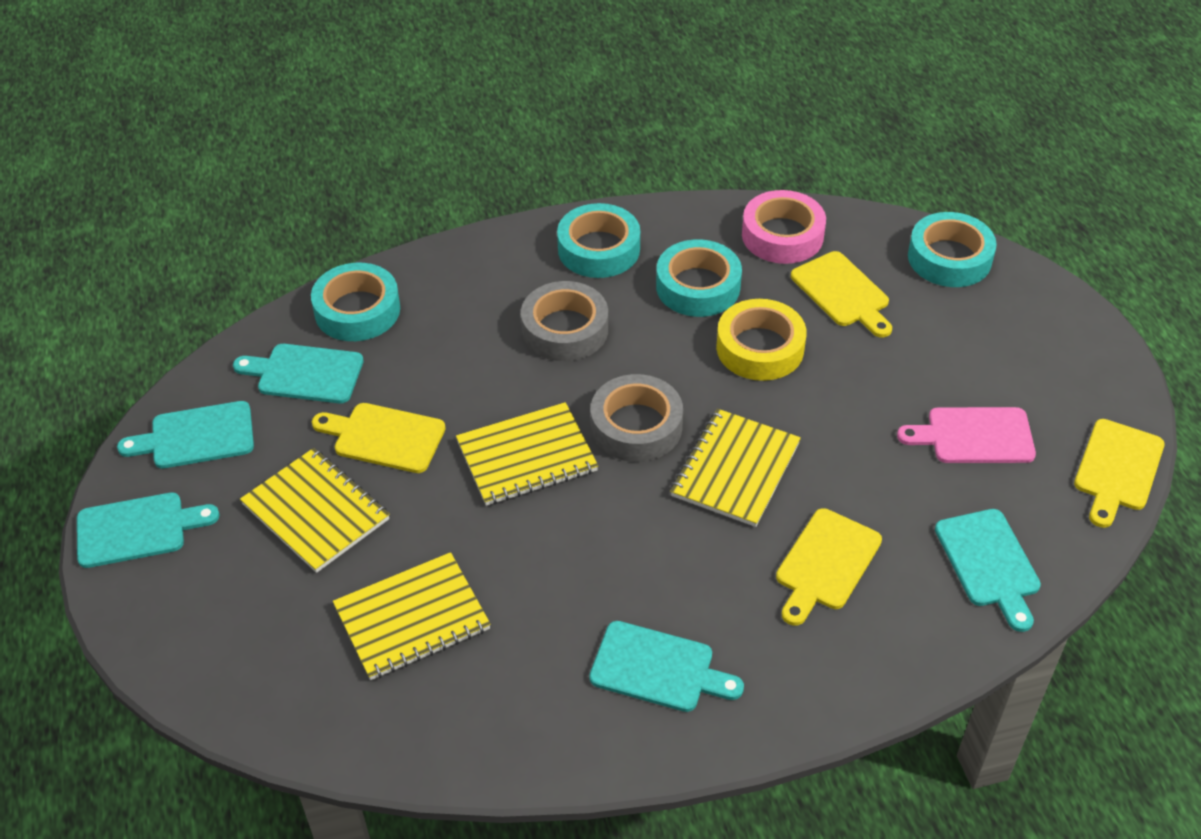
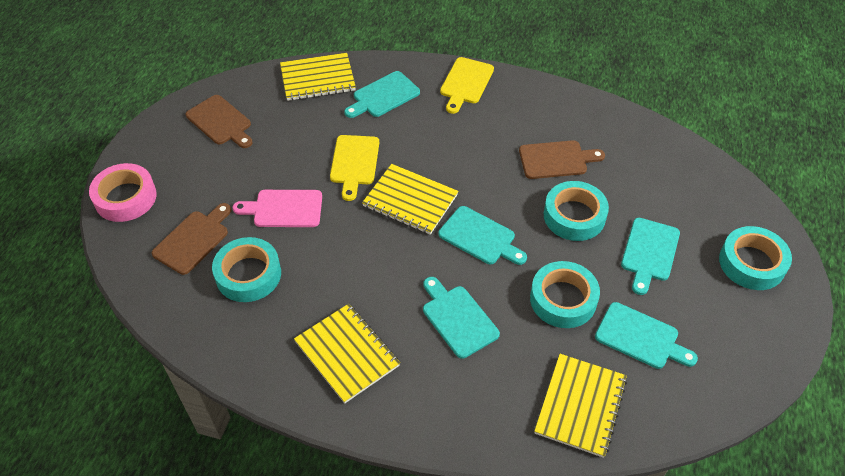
brown cutting board: none = 0 -> [152,203,231,275] [186,95,252,148] [519,140,605,179] = 3
grey tape: [521,281,608,361] [591,374,683,462] = 2 -> none = 0
yellow cutting board: [312,403,446,473] [776,508,882,626] [791,251,892,338] [1074,419,1165,528] = 4 -> [330,135,379,201] [440,57,494,114] = 2
yellow tape: [716,299,807,381] = 1 -> none = 0

